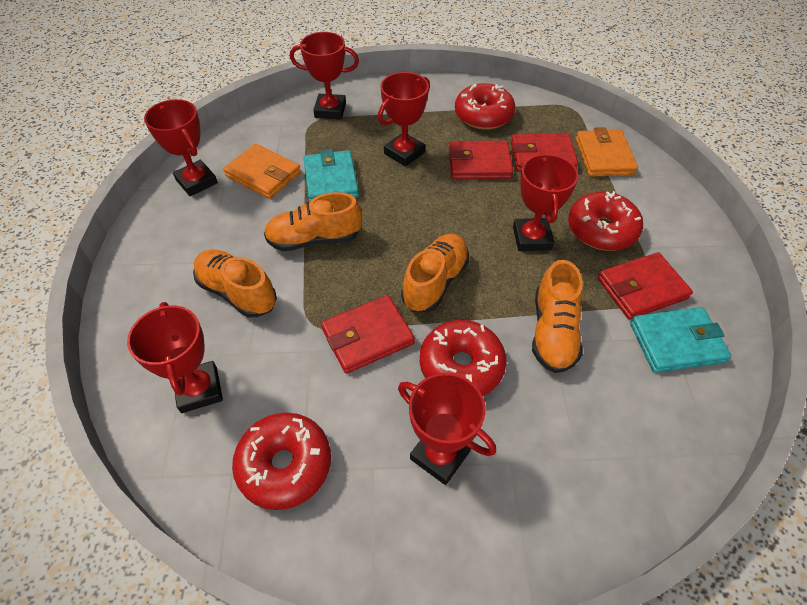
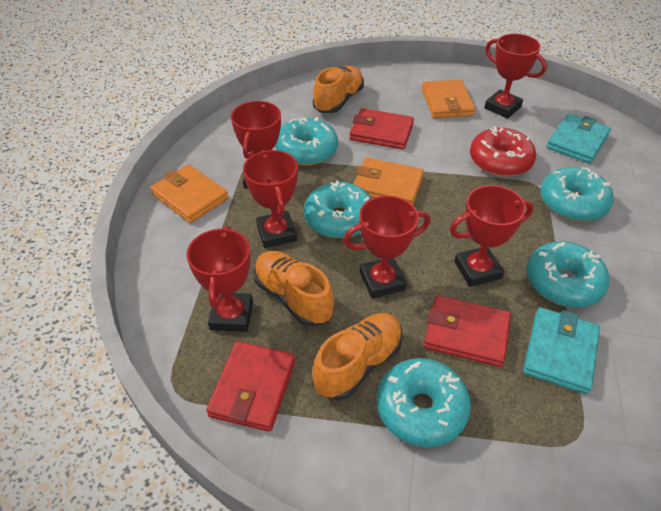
orange shoe: [193,249,277,318] [264,192,362,251] [401,234,469,312] [532,260,583,373] = 4 -> [254,251,334,327] [312,313,403,400] [313,66,364,113] = 3
orange wallet: [223,144,301,199] [576,127,638,177] = 2 -> [150,164,229,223] [354,158,424,205] [422,79,475,119] = 3
red donut: [232,412,331,510] [420,320,507,396] [455,83,516,130] [568,191,643,251] = 4 -> [470,126,536,177] = 1
red wallet: [321,295,415,374] [449,141,513,179] [511,134,578,172] [598,252,693,320] = 4 -> [206,341,295,432] [349,108,414,150] [424,295,511,367] = 3
turquoise donut: none = 0 -> [275,117,338,166] [304,180,372,238] [377,358,471,447] [527,242,609,307] [540,167,614,221] = 5

